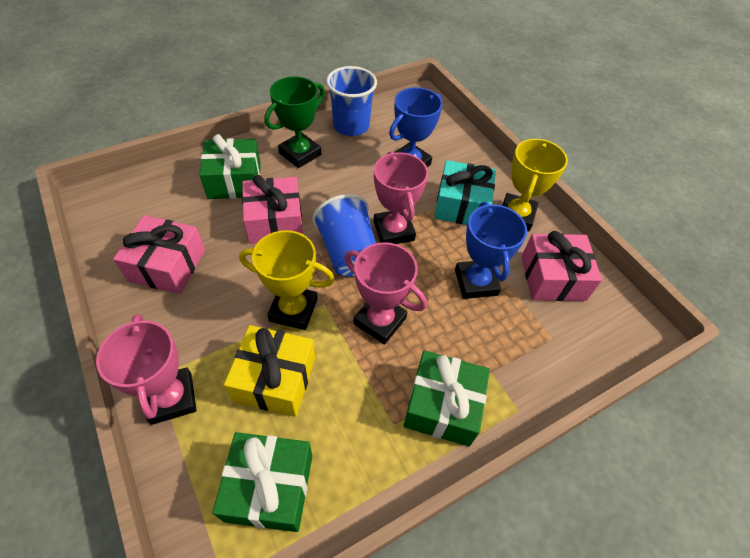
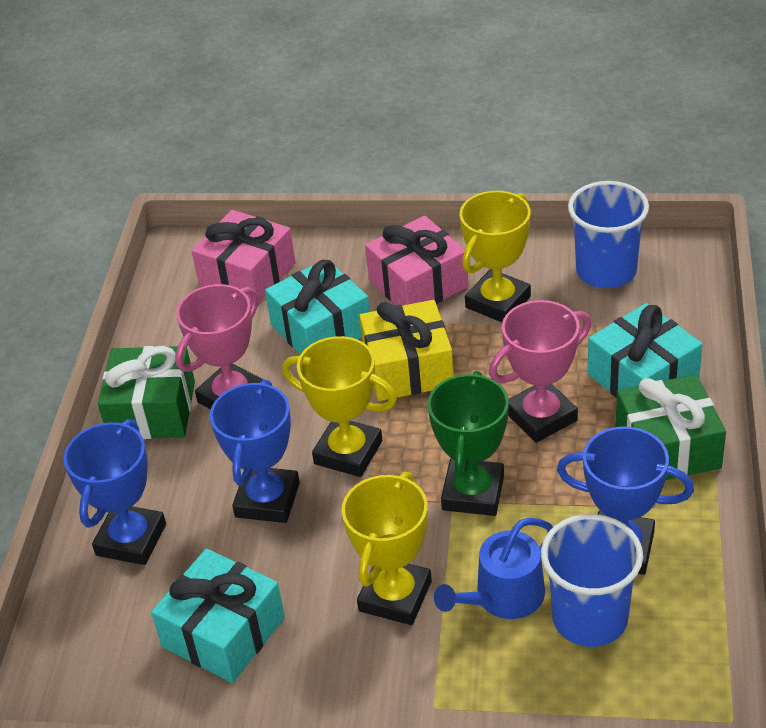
blue trophy: [389,87,443,167] [455,202,527,299] = 2 -> [63,419,166,565] [210,380,300,523] [557,426,694,575] = 3
blue watering can: none = 0 -> [434,518,553,619] = 1
green gift: [199,134,261,199] [213,432,312,532] [404,350,490,447] = 3 -> [98,346,195,439] [616,374,726,480] = 2
pink gift: [113,215,205,294] [242,175,303,244] [521,231,602,301] = 3 -> [192,210,296,304] [365,216,468,306] = 2
pink trophy: [96,314,197,425] [344,242,427,345] [374,151,428,244] = 3 -> [175,284,264,409] [489,300,591,443] = 2
turquoise gift: [434,160,496,225] = 1 -> [151,549,285,683] [265,259,370,355] [588,303,703,398] = 3
yellow trophy: [239,230,335,330] [502,139,568,232] = 2 -> [282,336,397,477] [342,471,432,625] [460,191,531,322] = 3

